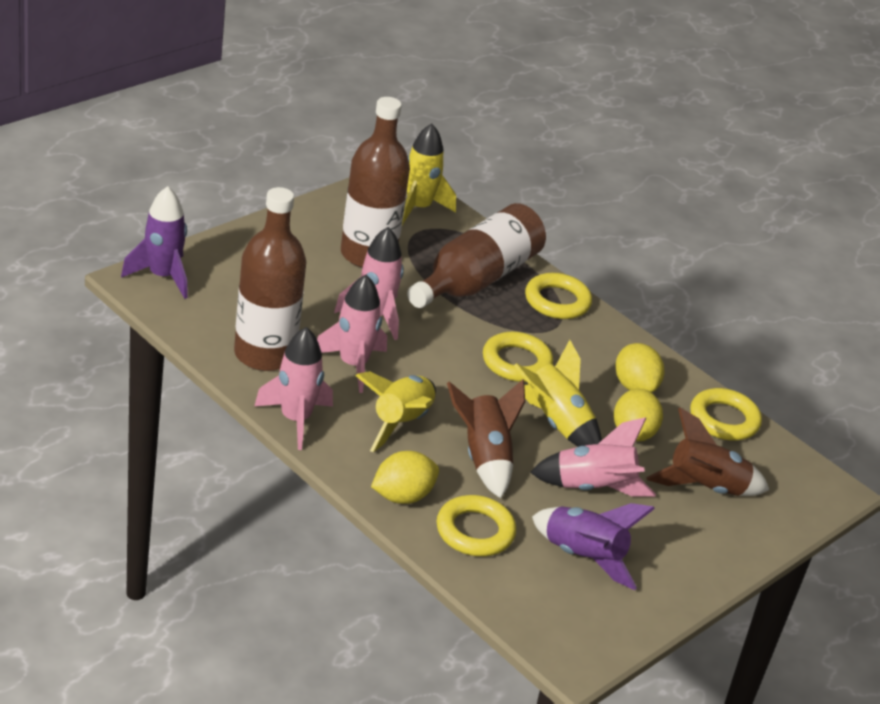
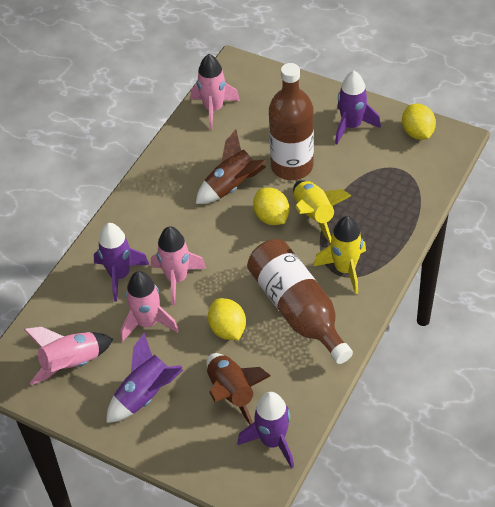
brown bottle: [234,187,306,371] [341,97,410,268] [407,203,546,308] = 3 -> [247,239,353,364] [269,63,314,180] = 2
purple rocket: [121,186,188,299] [532,503,655,590] = 2 -> [94,223,149,301] [106,333,183,423] [238,392,294,469] [335,71,381,144] = 4
yellow ring: [437,495,516,556] [483,332,553,382] [525,273,592,319] [690,388,762,441] = 4 -> none = 0
yellow rocket: [356,371,436,452] [402,123,456,225] [514,340,602,447] = 3 -> [293,180,351,244] [314,216,366,294] = 2

